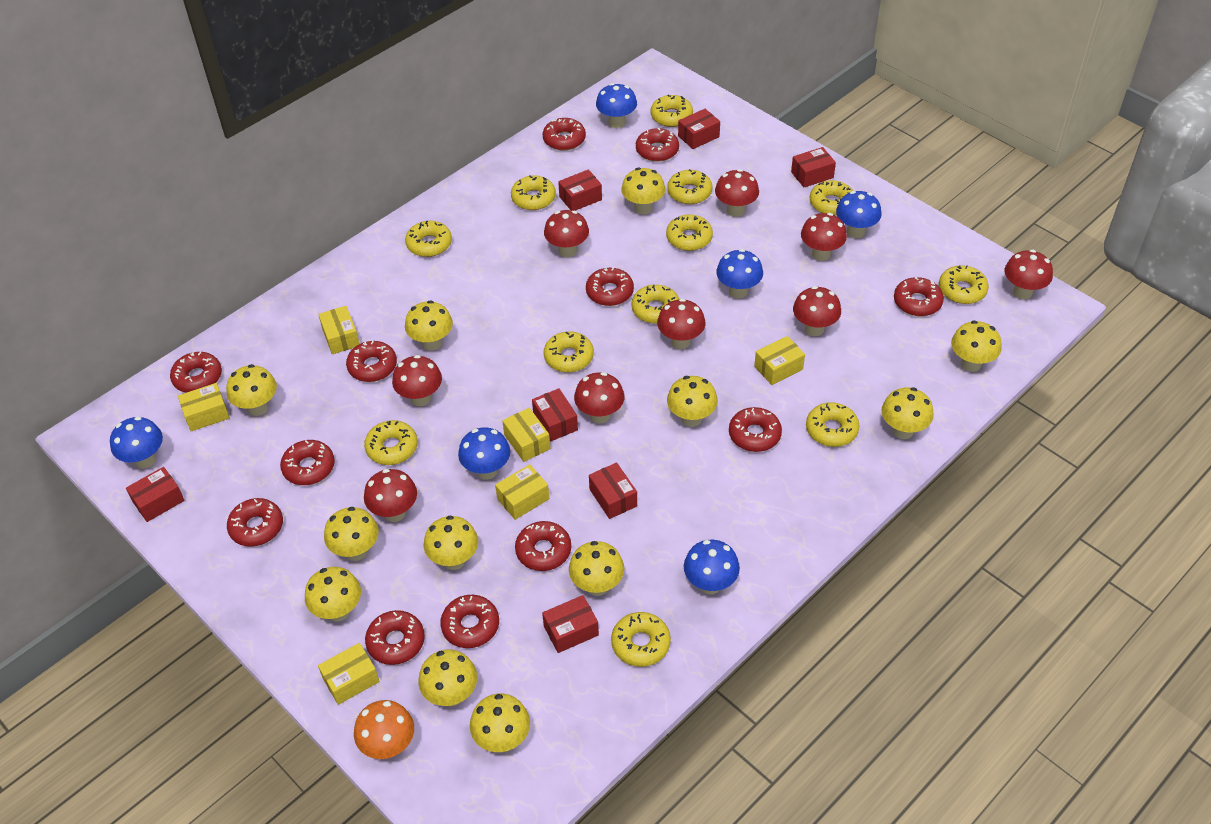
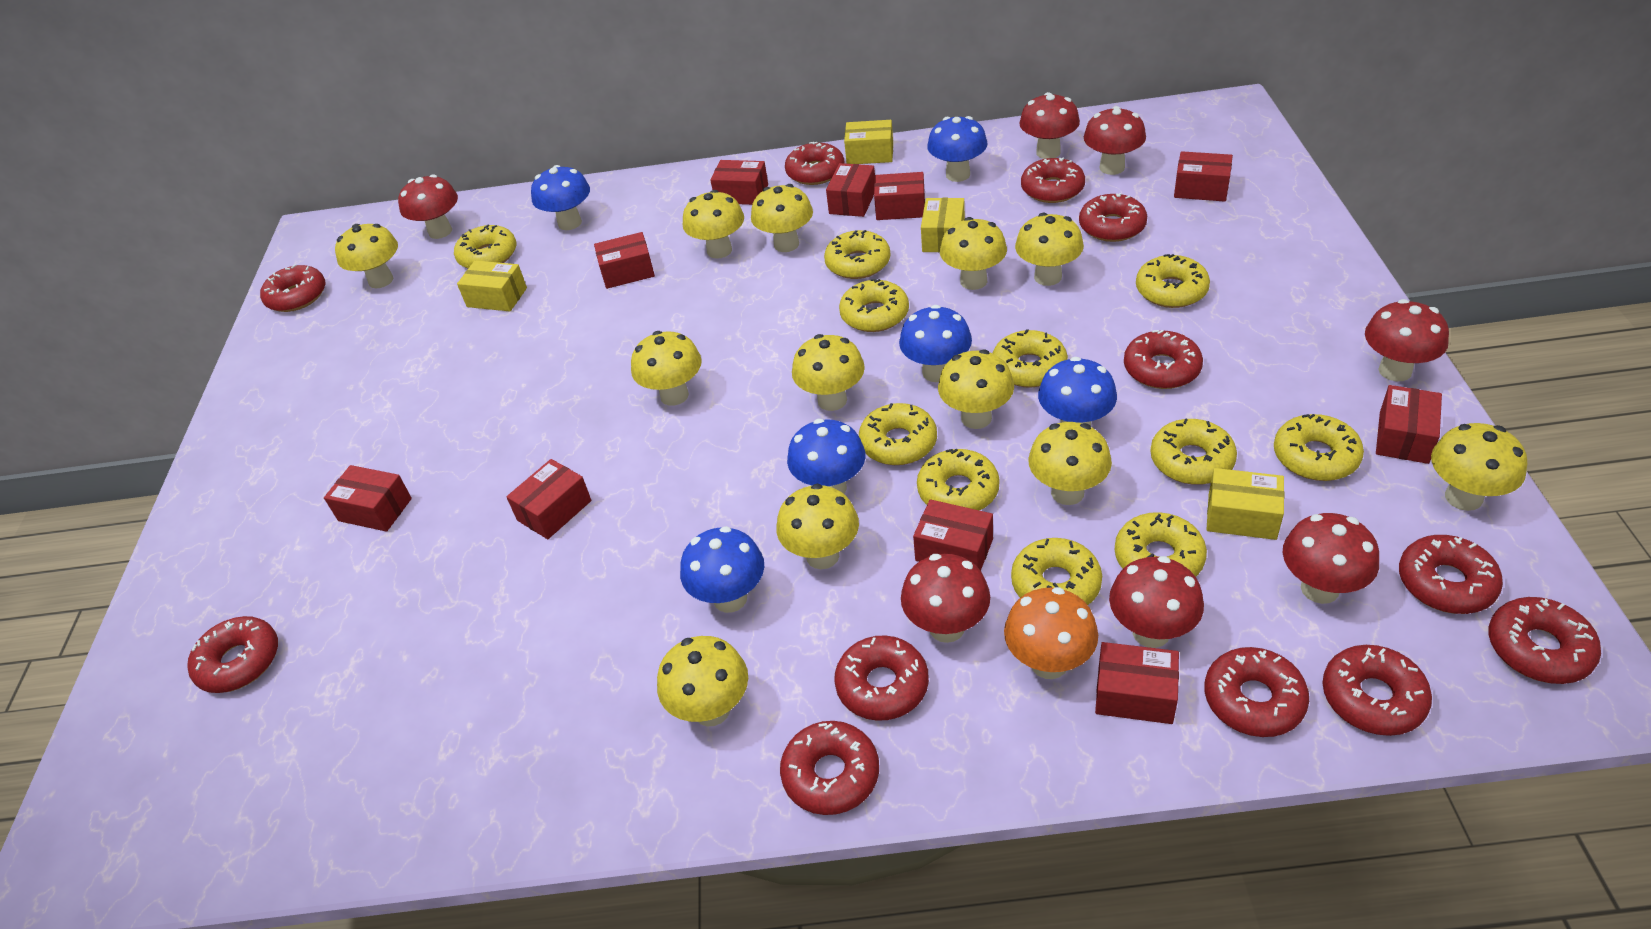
red box: [126,467,185,522] [532,388,578,441] [542,595,599,653] [558,169,602,211] [589,463,637,519] [678,109,720,149] [791,147,836,187] = 7 -> [324,465,412,532] [506,459,591,539] [594,232,655,289] [710,160,768,205] [826,163,875,217] [874,172,925,220] [913,499,993,571] [1095,642,1179,724] [1174,151,1233,202] [1376,385,1442,464] = 10
red mushroom: [364,469,417,522] [392,355,442,406] [544,210,589,257] [574,372,625,424] [657,298,705,349] [715,169,759,217] [793,286,841,336] [801,213,847,261] [1005,250,1053,299] = 9 -> [398,174,458,239] [901,554,990,643] [1019,92,1080,159] [1084,106,1146,175] [1109,556,1204,648] [1283,513,1379,604] [1365,299,1449,381] = 7
yellow box: [178,383,230,431] [318,306,360,354] [318,643,380,705] [495,464,549,520] [502,408,551,462] [754,336,805,385] = 6 -> [457,261,527,311] [844,120,893,164] [921,198,965,252] [1206,468,1284,540] = 4
yellow donut: [364,420,418,465] [405,221,452,257] [511,175,556,210] [544,331,594,372] [611,612,671,667] [631,285,679,324] [650,95,693,127] [666,214,713,251] [667,169,713,204] [806,402,859,447] [810,180,853,215] [939,265,989,304] = 12 -> [454,225,516,268] [824,230,891,279] [839,279,909,332] [859,403,937,465] [917,449,1000,511] [992,329,1068,388] [1011,538,1102,605] [1115,512,1207,576] [1136,254,1210,308] [1150,418,1237,485] [1274,414,1364,481] = 11

